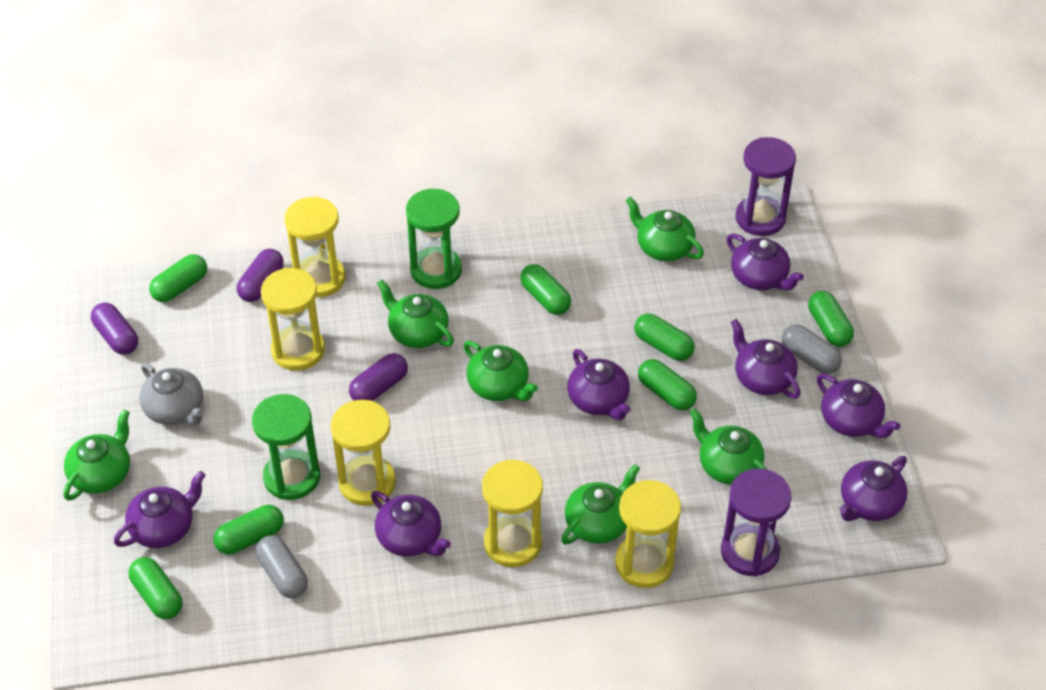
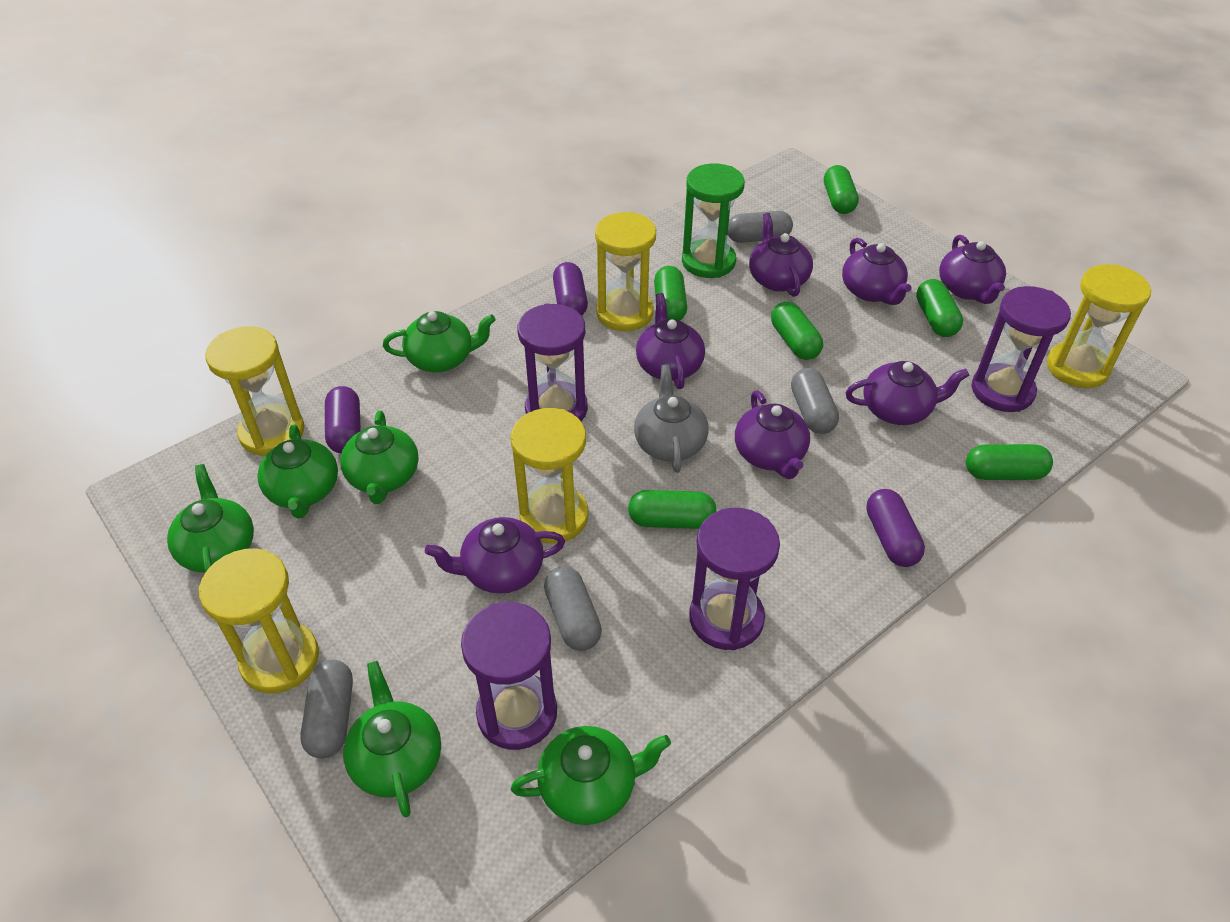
green capsule: [129,557,183,619] [149,254,207,302] [214,505,284,555] [520,264,571,315] [634,314,695,361] [638,359,697,411] [808,291,854,347] = 7 -> [628,490,717,529] [654,266,687,321] [771,301,823,360] [824,165,859,214] [916,279,963,337] [966,444,1053,480] = 6
green hourglass: [252,394,320,500] [406,189,462,289] = 2 -> [682,163,745,278] = 1
grey capsule: [256,535,308,598] [782,324,842,374] = 2 -> [301,659,353,758] [544,566,602,651] [728,211,793,243] [791,368,839,434] = 4
purple hourglass: [721,469,792,576] [736,137,796,236] = 2 -> [461,602,557,750] [518,303,588,421] [689,508,780,650] [971,286,1071,412] = 4

